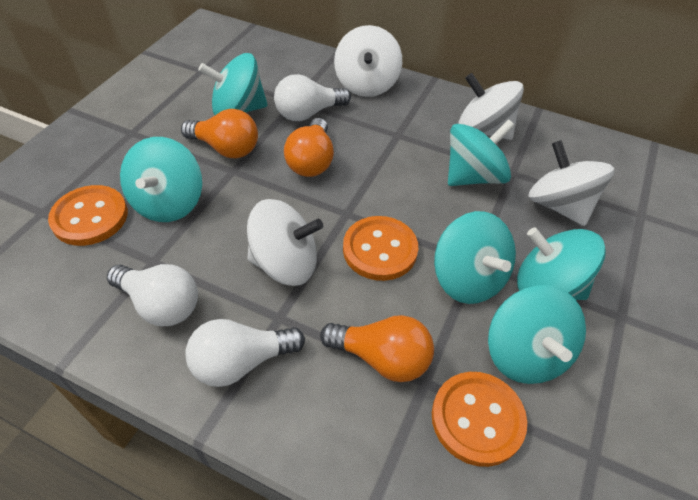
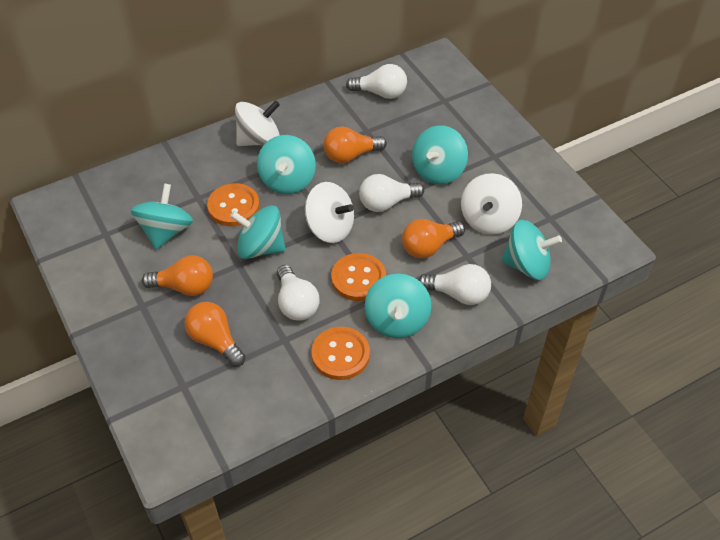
orange light bulb: [181,109,258,158] [284,118,334,177] [320,315,434,382] = 3 -> [142,255,213,296] [185,302,246,367] [324,127,387,163] [402,219,465,258] = 4
white light bulb: [107,264,198,326] [185,319,305,387] [274,74,351,121] = 3 -> [277,265,319,321] [346,64,407,99] [359,174,424,212] [418,264,491,305] = 4
white spinning top: [247,199,323,286] [334,25,402,97] [458,73,524,140] [528,140,615,226] = 4 -> [235,100,280,146] [305,182,354,243] [461,173,522,235] = 3

